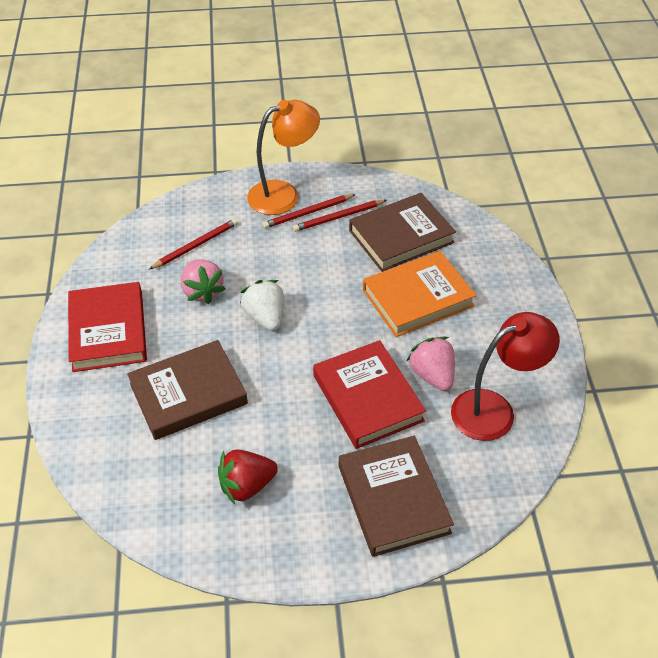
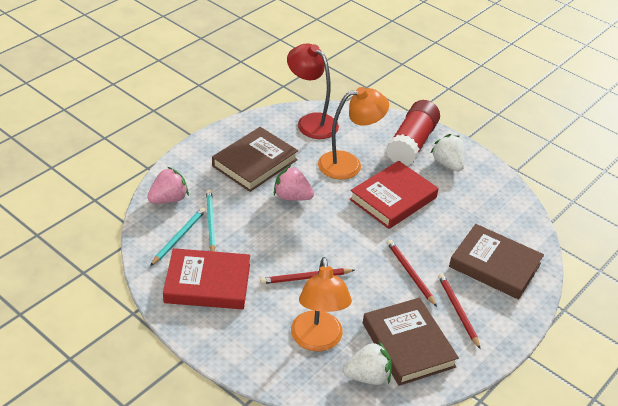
orange book: [363,251,476,337] = 1 -> none = 0
orange lamp: [247,100,320,215] = 1 -> [291,257,352,351] [318,87,389,179] = 2
red glue stick: none = 0 -> [386,100,440,166] = 1
red strawberry: [218,449,278,504] = 1 -> none = 0
turquoise pencil: none = 0 -> [150,207,206,266] [206,190,215,252] = 2
white strawberry: [240,280,284,331] = 1 -> [343,341,392,385] [430,134,465,172] = 2

